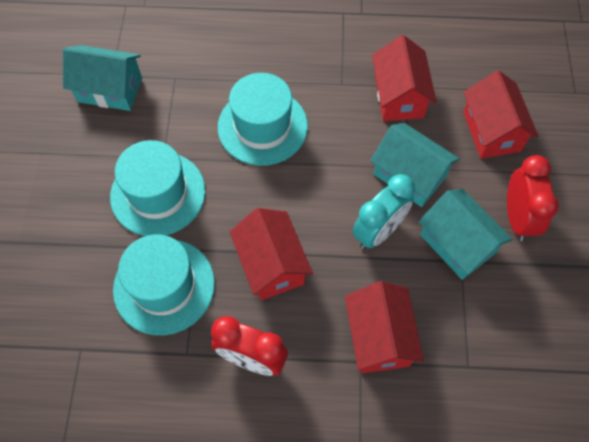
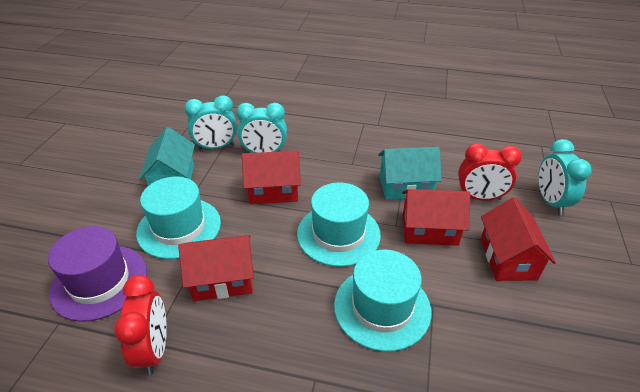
purple hat: none = 0 -> [48,226,147,322] = 1
turquoise clock: [353,174,415,249] = 1 -> [184,95,237,150] [236,103,287,153] [538,139,592,215] = 3
turquoise house: [63,45,142,111] [371,123,459,207] [418,189,512,280] = 3 -> [139,127,195,186] [378,147,442,200] = 2

